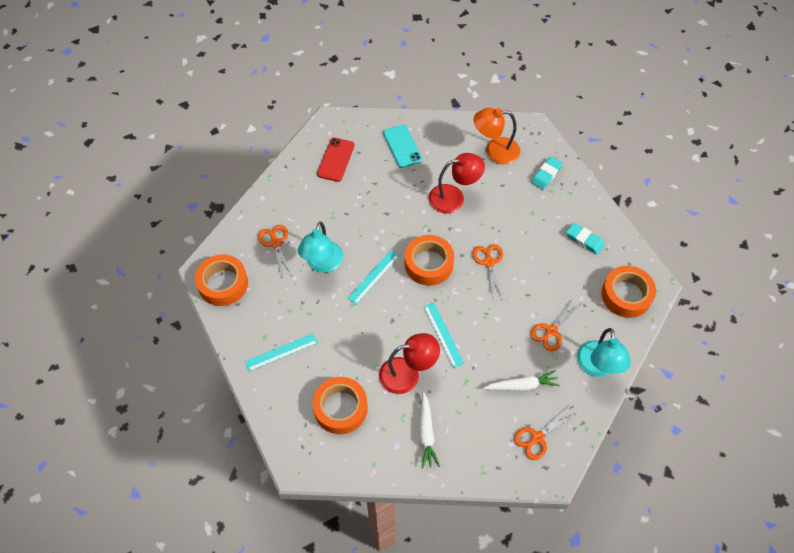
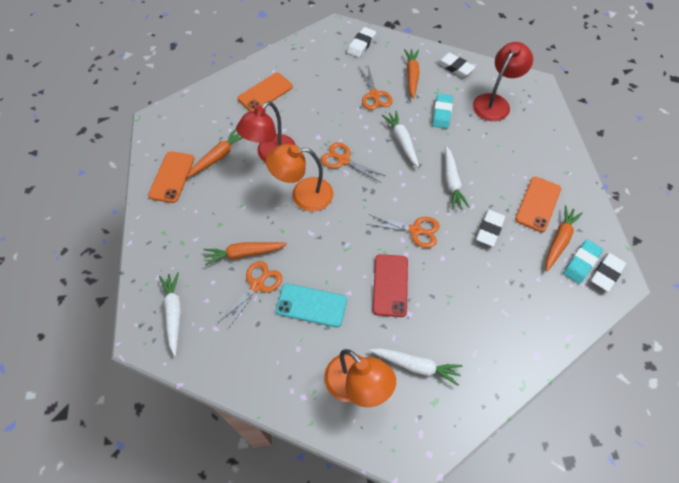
orange carrot: none = 0 -> [187,128,243,178] [203,242,287,266] [404,49,420,99] [546,205,583,272] = 4
orange lamp: [474,108,520,164] = 1 -> [266,144,333,211] [324,349,396,407] = 2
orange phone: none = 0 -> [148,151,194,203] [238,73,293,111] [515,177,561,232] = 3
orange tape: [195,254,248,306] [312,377,368,434] [405,235,454,286] [601,266,656,318] = 4 -> none = 0
turquoise lamp: [298,222,343,272] [577,328,631,377] = 2 -> none = 0
turquoise ruler: [245,333,318,372] [347,250,400,305] [424,303,464,368] = 3 -> none = 0
white carrot: [419,392,440,468] [483,370,560,391] = 2 -> [159,272,181,356] [369,348,462,386] [382,111,419,167] [445,146,470,210] = 4
white eraser: none = 0 -> [347,27,376,58] [437,53,475,77] [476,210,505,247] [591,253,626,292] = 4

